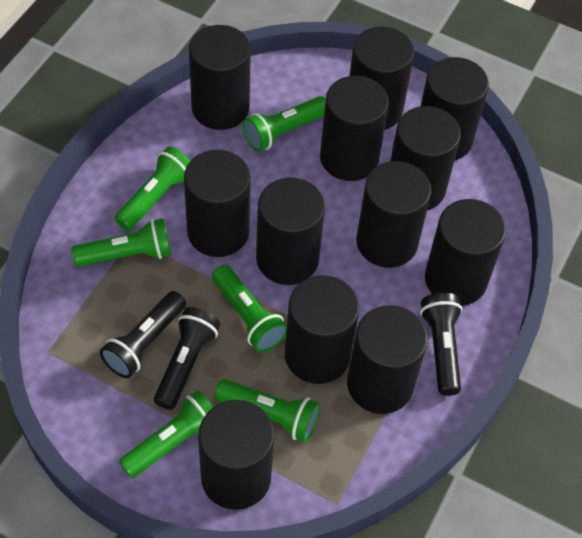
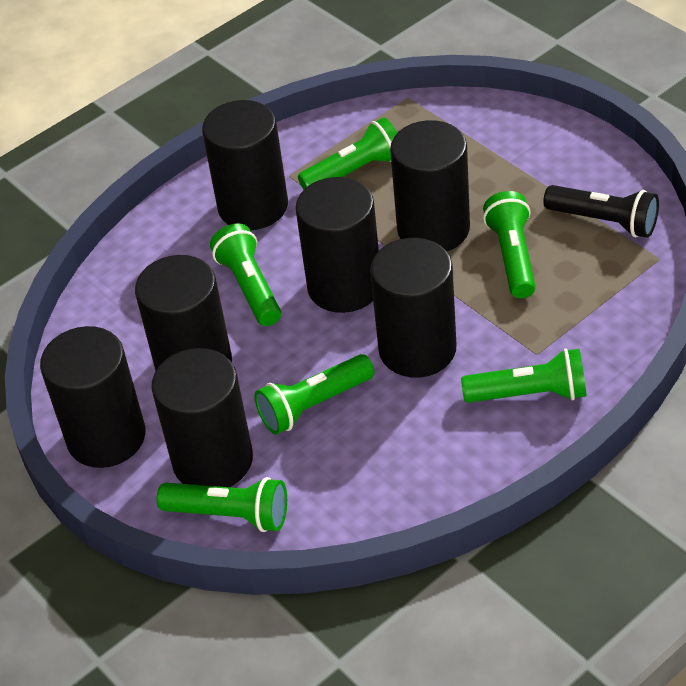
black cylinder: [184,150,251,257] [189,25,251,130] [198,400,275,510] [256,178,325,285] [285,275,359,384] [320,76,389,181] [347,305,428,414] [349,26,414,129] [356,161,431,268] [390,106,461,210] [421,57,489,161] [425,199,506,306] = 12 -> [40,326,146,468] [135,255,232,371] [151,348,253,487] [202,100,288,230] [295,177,379,313] [370,238,456,378] [390,120,470,251] = 7
black flashlight: [100,291,186,378] [154,307,220,410] [420,293,462,396] = 3 -> [543,185,659,238] = 1

